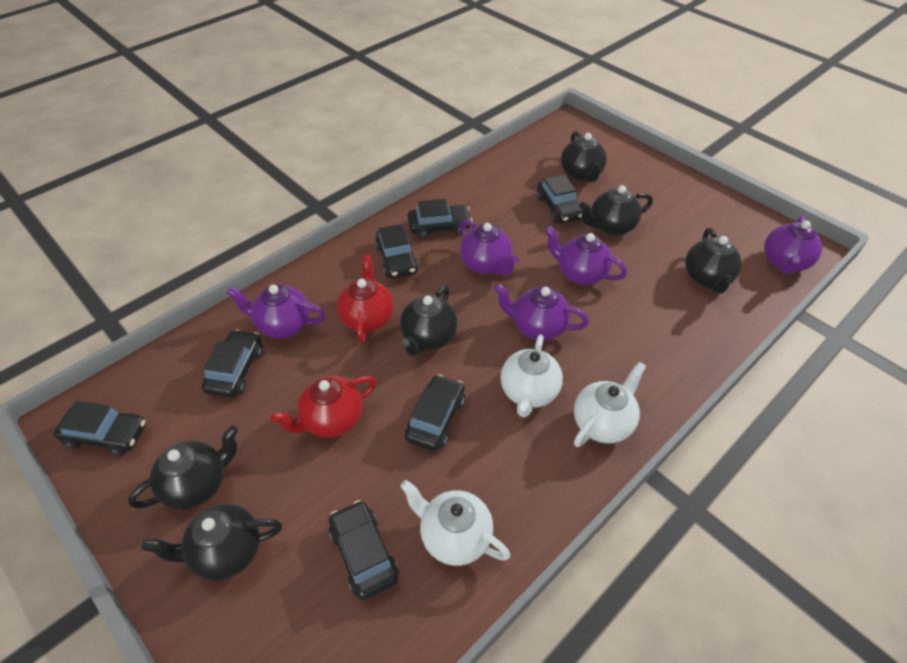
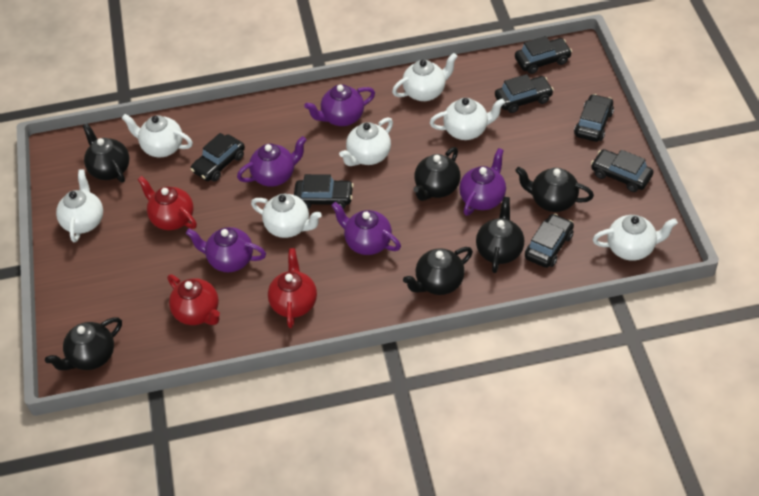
red teapot: [271,376,377,438] [337,255,394,343] = 2 -> [138,176,197,230] [167,274,220,325] [268,248,317,328] = 3
white teapot: [400,480,511,566] [501,334,563,418] [574,361,646,447] = 3 -> [56,169,103,242] [122,114,193,157] [251,194,322,238] [339,117,393,166] [392,53,458,101] [429,98,505,140] [593,215,678,261] = 7

